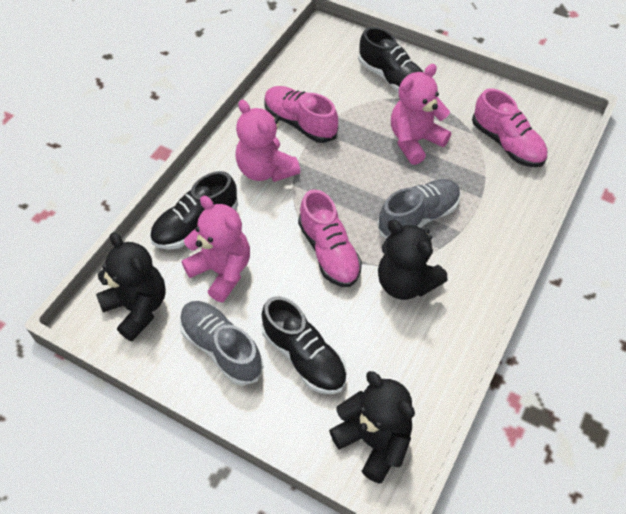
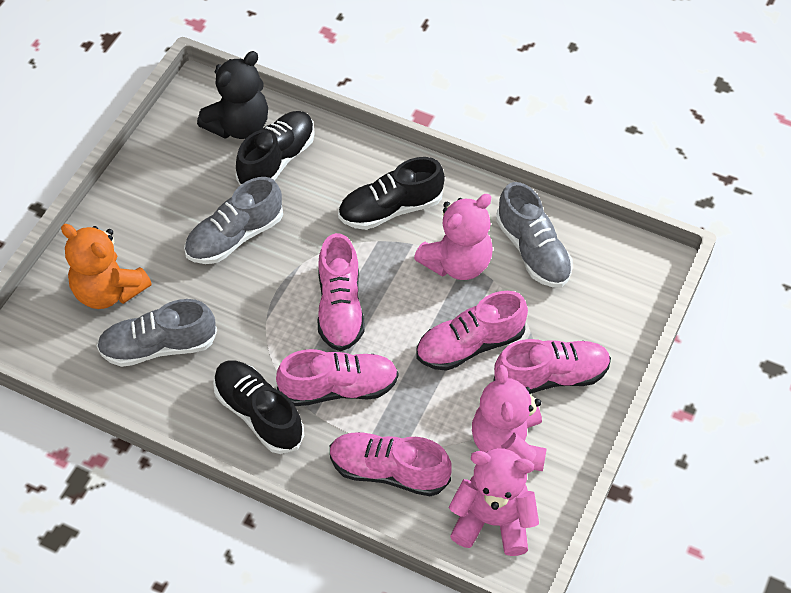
black teddy bear: [96,233,166,341] [329,371,415,484] [378,220,448,300] = 3 -> [197,51,268,139] = 1
grey shoe: [179,301,264,386] [377,179,461,238] = 2 -> [96,299,217,367] [184,177,283,264] [496,182,573,287] = 3
orange teddy bear: none = 0 -> [61,224,152,309] = 1
pink shoe: [264,86,338,143] [298,189,362,287] [472,89,547,167] = 3 -> [276,349,398,406] [318,233,364,351] [330,432,452,496] [416,291,528,371] [493,339,611,394] = 5

